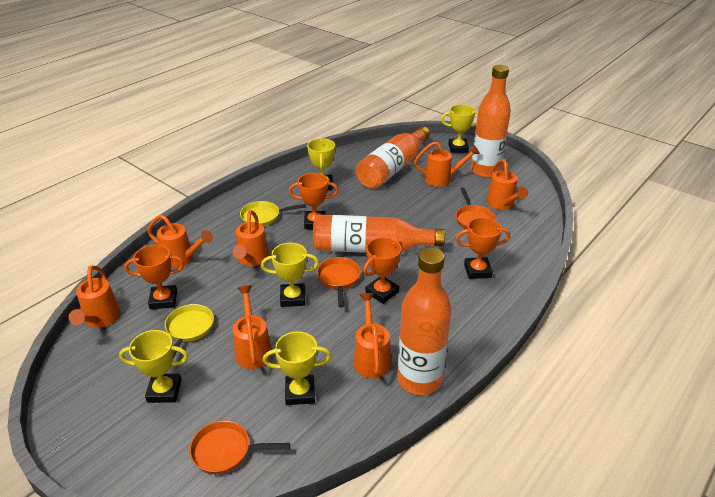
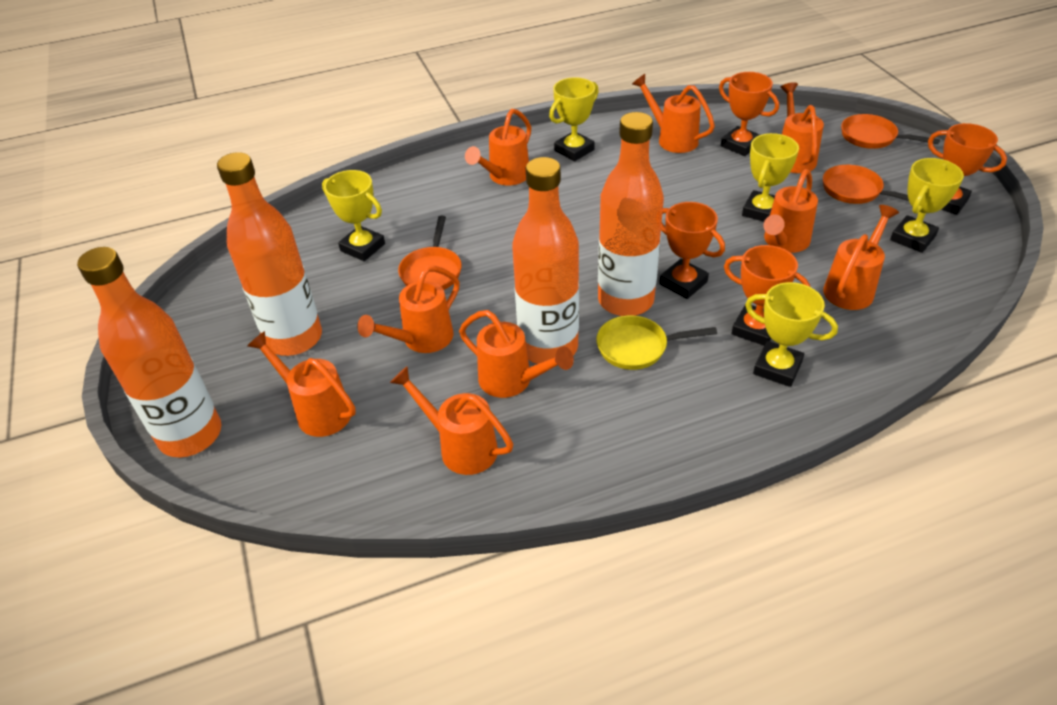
orange watering can: [69,265,121,328] [148,214,213,268] [233,210,269,266] [233,285,272,369] [354,293,391,378] [414,141,480,187] [487,159,528,210] = 7 -> [247,331,356,437] [357,266,460,353] [390,366,513,475] [459,310,574,398] [465,109,531,185] [632,74,715,153] [764,169,818,253] [780,82,824,173] [823,205,899,310] = 9
yellow pan: [165,304,214,358] [240,201,306,226] = 2 -> [596,315,717,370] = 1

